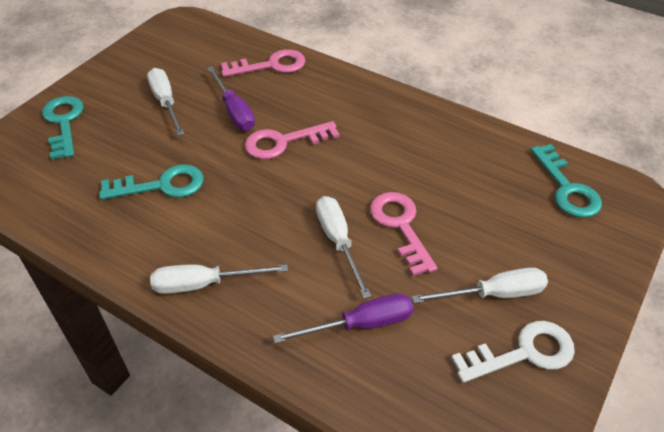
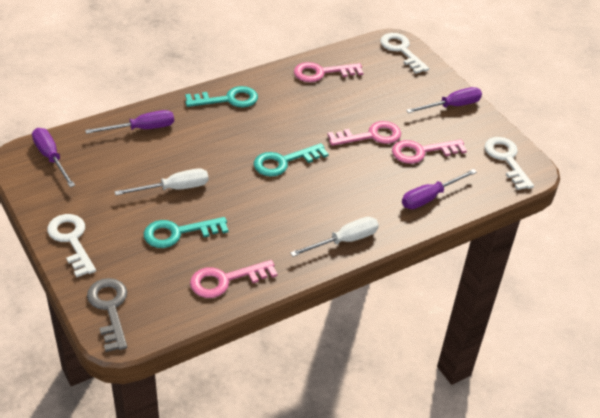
grey key: none = 0 -> [87,278,127,352] = 1
pink key: [221,49,305,77] [245,121,340,159] [370,192,437,276] = 3 -> [190,260,278,298] [294,62,363,82] [327,121,401,146] [392,140,467,164] = 4
purple screwdriver: [207,66,255,131] [273,293,414,343] = 2 -> [32,128,75,187] [85,110,174,134] [402,169,477,209] [406,87,482,113] = 4
white key: [451,321,575,383] = 1 -> [47,214,96,277] [380,33,429,74] [485,137,534,190] = 3
white screwdriver: [147,68,185,136] [150,264,288,294] [316,196,371,299] [412,267,548,303] = 4 -> [114,168,209,195] [290,217,379,257] = 2

